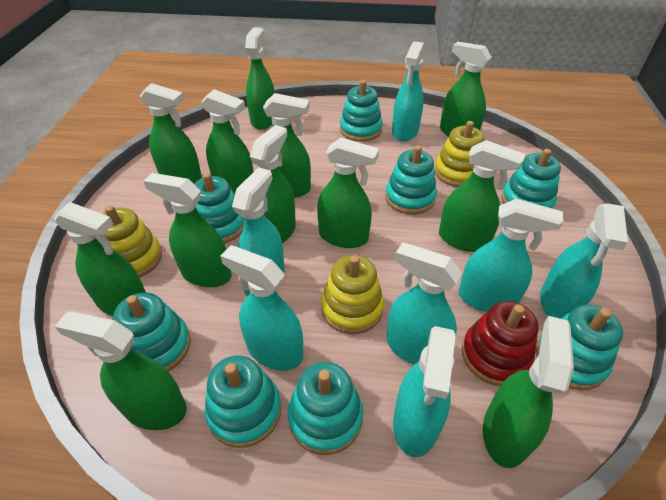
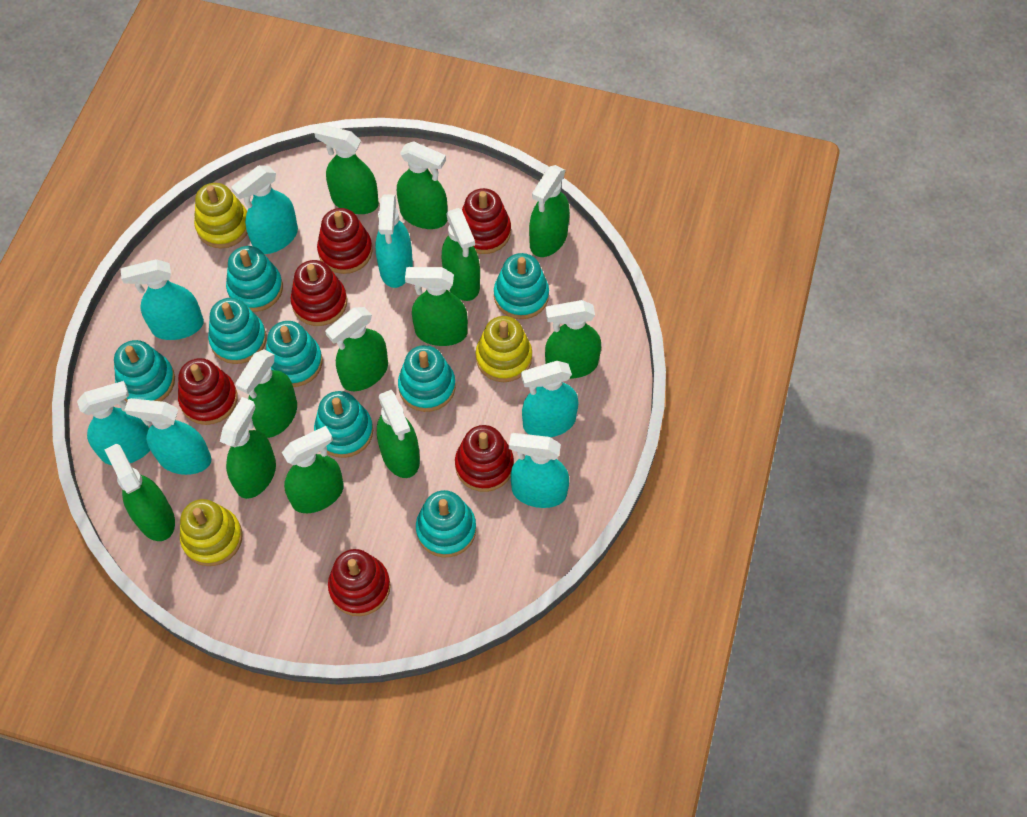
red stacking toy: [462,301,539,386] = 1 -> [178,358,238,425] [290,260,347,326] [317,208,373,274] [328,549,390,616] [455,425,514,492] [462,188,511,254] = 6

